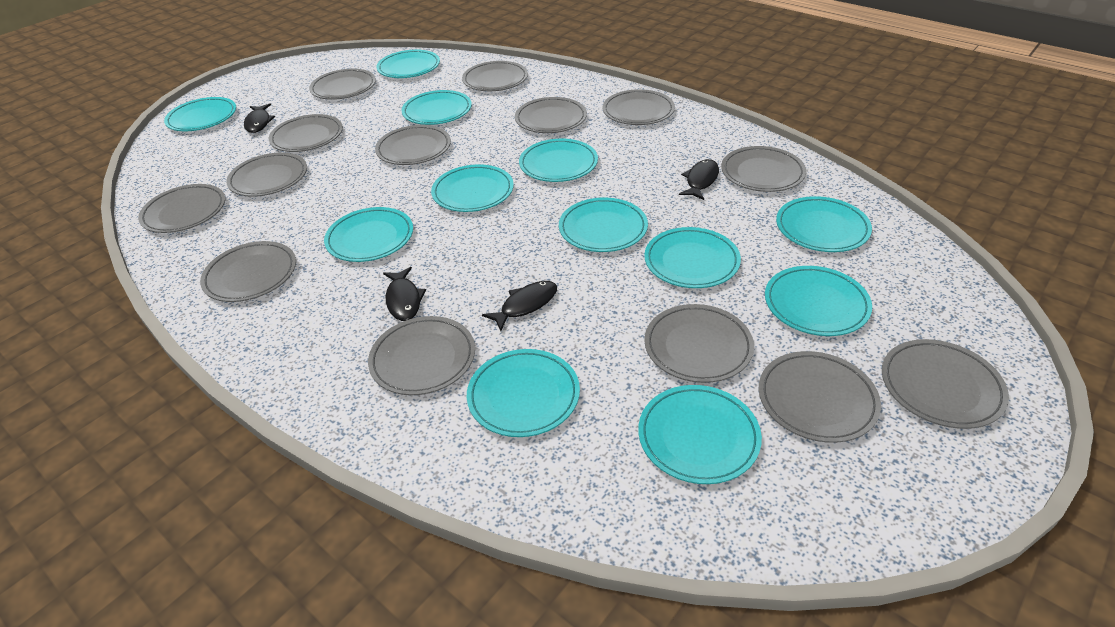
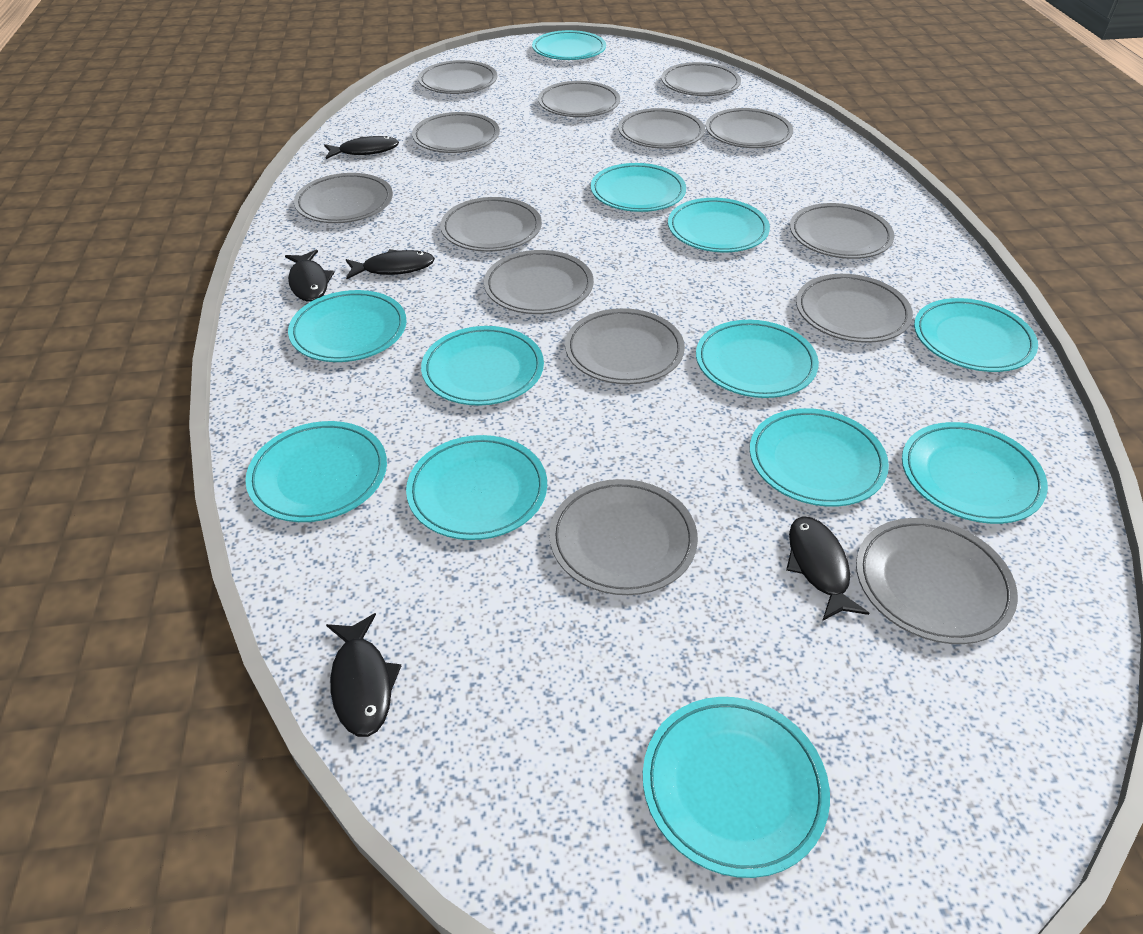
black fish: [244,103,275,133] [383,267,426,321] [482,281,557,331] [679,159,719,200] = 4 -> [285,250,335,302] [324,136,399,159] [326,613,401,737] [346,249,435,279] [786,516,869,621] = 5

